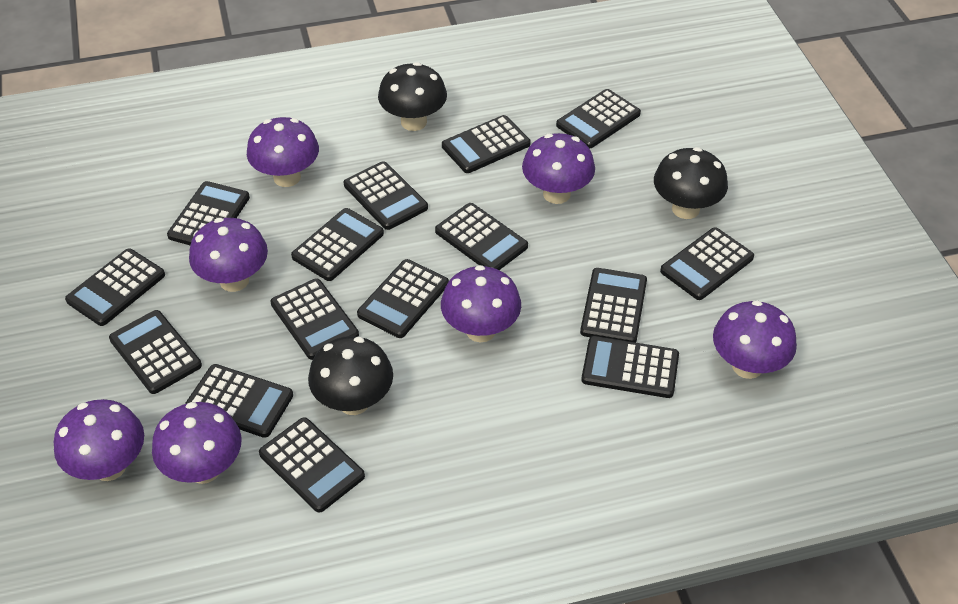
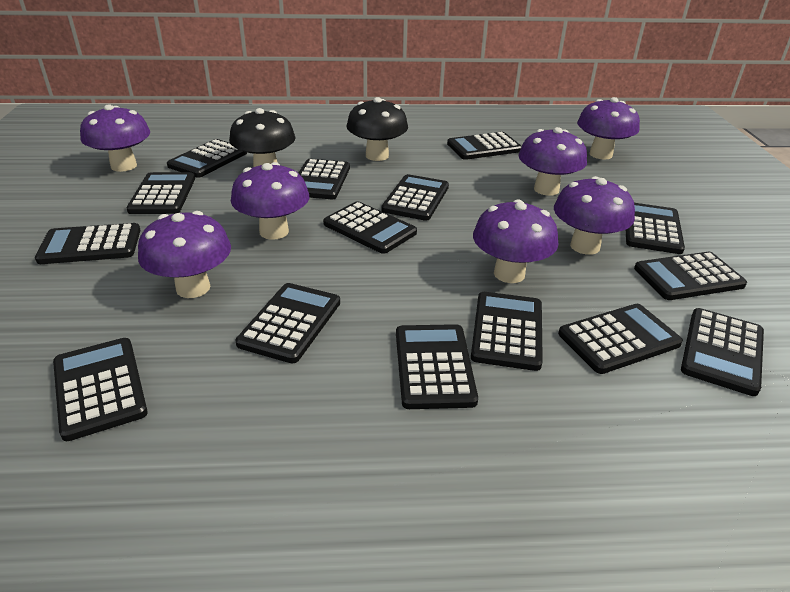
black mushroom: [308,336,393,415] [378,62,447,131] [654,147,728,219] = 3 -> [229,108,296,167] [347,97,408,161] = 2

